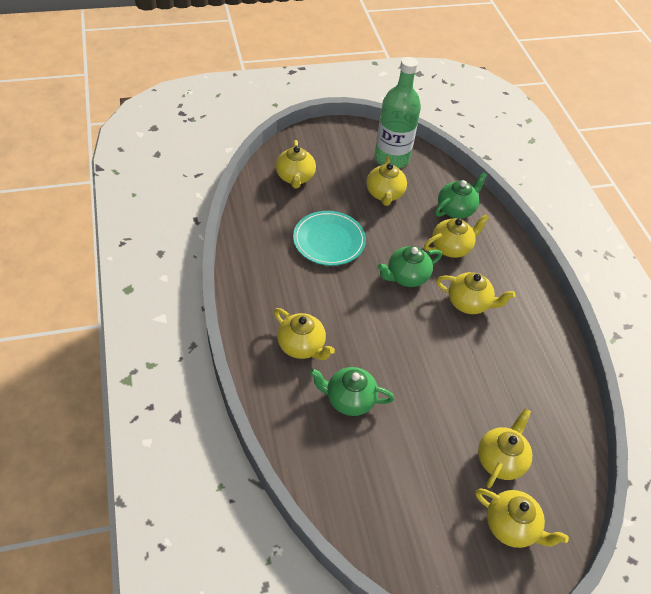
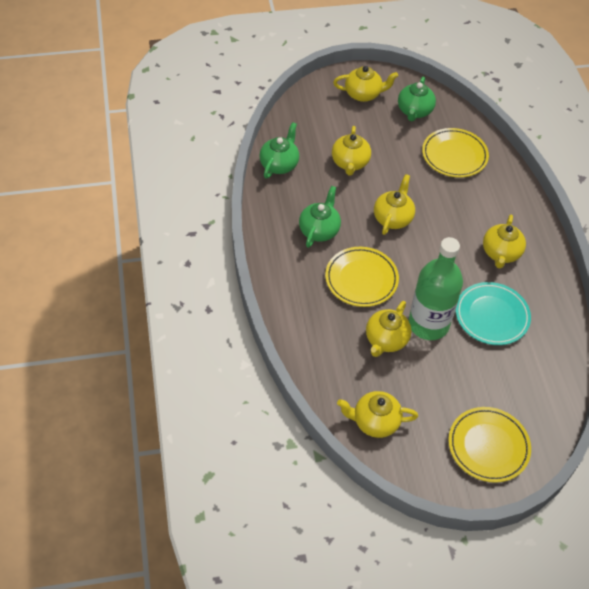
yellow plate: none = 0 -> [325,247,399,307] [422,128,489,178] [448,407,531,483] = 3
yellow teapot: [274,308,335,360] [276,140,316,189] [367,157,407,206] [424,215,489,258] [436,272,515,314] [475,488,569,548] [478,408,532,488] = 7 -> [332,126,371,176] [333,66,398,102] [337,391,418,438] [366,301,412,357] [374,174,415,235] [483,215,526,268] = 6

